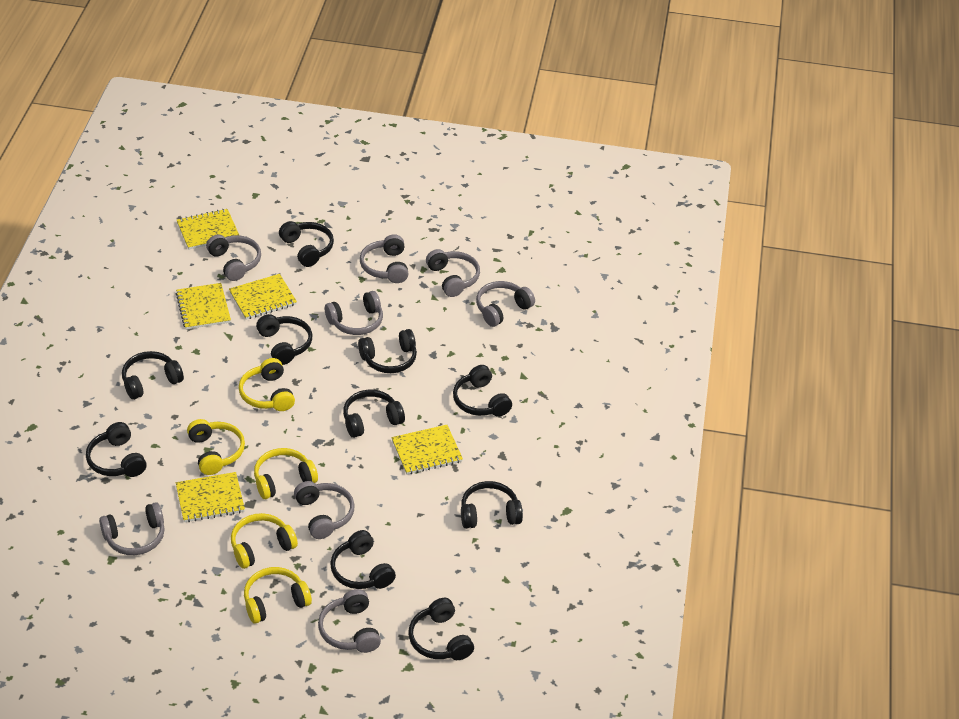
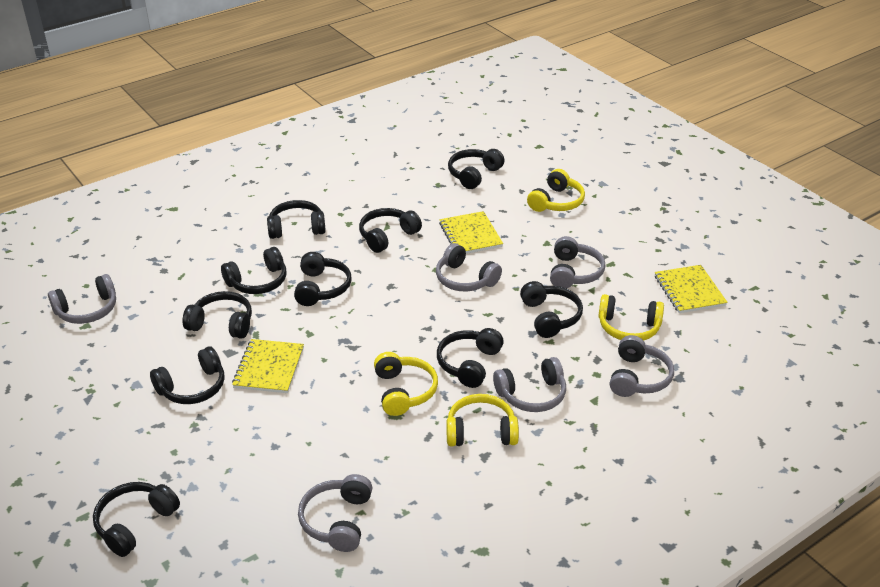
grey headphones: [99,502,165,555] [206,234,261,281] [294,481,355,539] [318,589,381,653] [325,291,383,335] [360,234,408,283] [426,249,480,297] [476,281,535,327] = 8 -> [48,274,116,324] [298,474,372,552] [436,243,502,291] [493,357,566,412] [550,236,605,289] [610,335,674,397] = 6
yellow headphones: [187,419,245,475] [231,513,298,569] [239,358,295,411] [244,567,312,624] [254,448,318,499] = 5 -> [374,352,438,416] [446,394,519,446] [527,169,585,212] [598,294,664,341] = 4
yellow notebook: [176,283,231,329] [176,472,245,522] [177,209,240,250] [229,274,297,320] [391,425,463,474] = 5 -> [232,339,304,393] [439,211,503,254] [655,265,728,313] = 3

